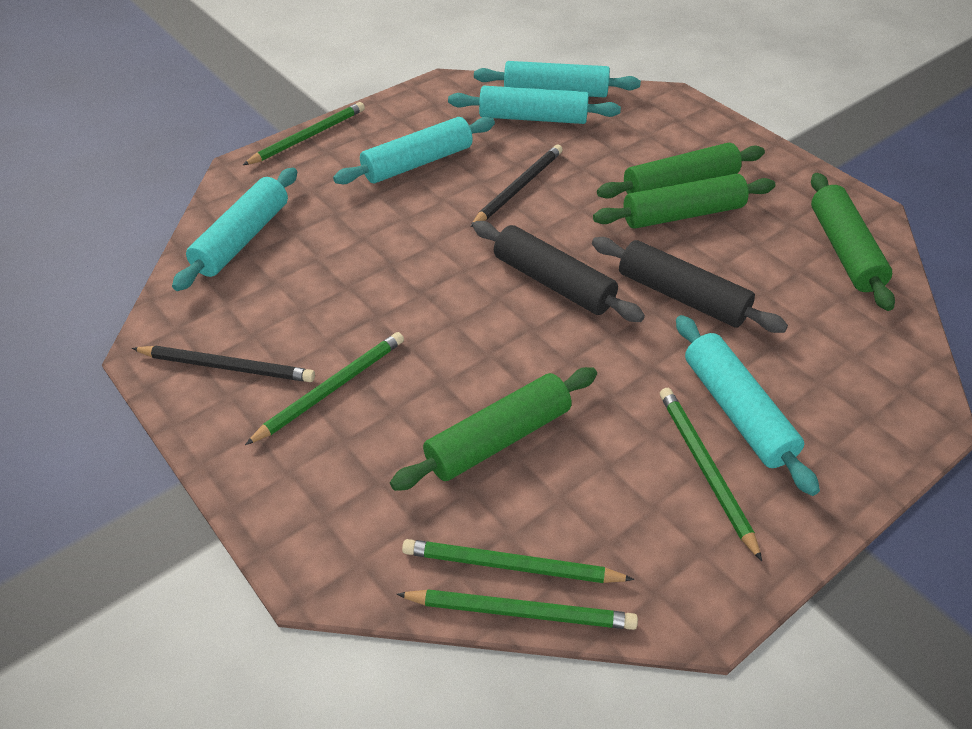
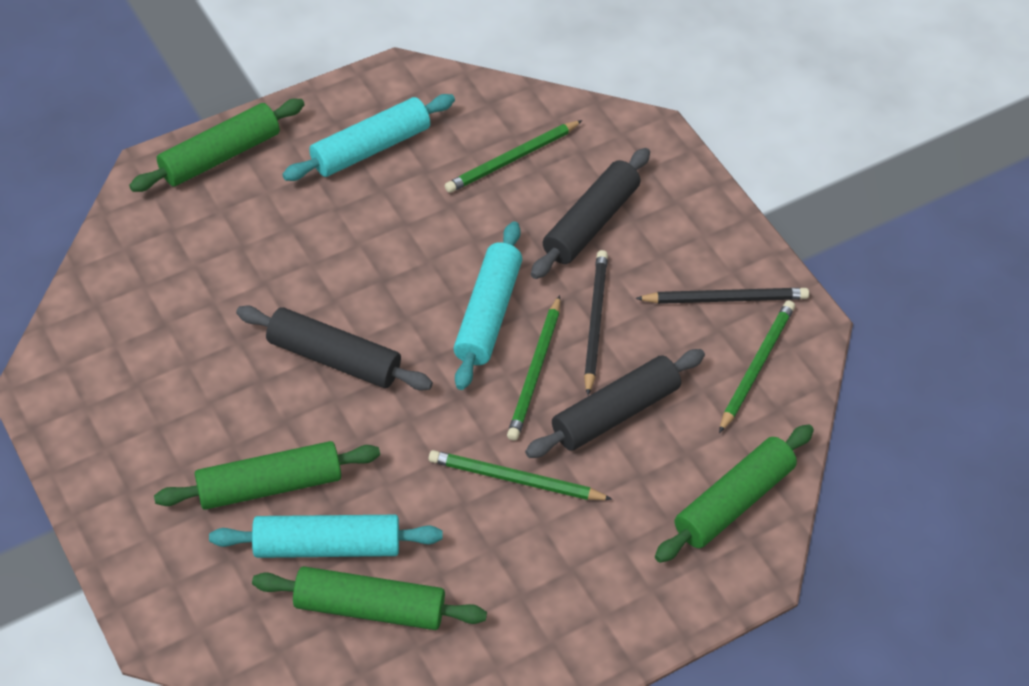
black rolling pin: [473,221,645,322] [592,237,788,333] = 2 -> [236,305,433,391] [525,349,705,458] [531,148,650,279] = 3
green pencil: [243,102,365,165] [245,332,404,445] [396,589,638,630] [402,539,634,583] [660,388,762,561] = 5 -> [428,450,613,500] [445,120,583,193] [507,295,560,441] [719,300,795,433] = 4
turquoise rolling pin: [172,168,297,291] [333,117,495,184] [448,86,621,124] [474,61,641,97] [676,315,820,496] = 5 -> [209,515,443,558] [282,94,455,181] [454,221,522,390] = 3

